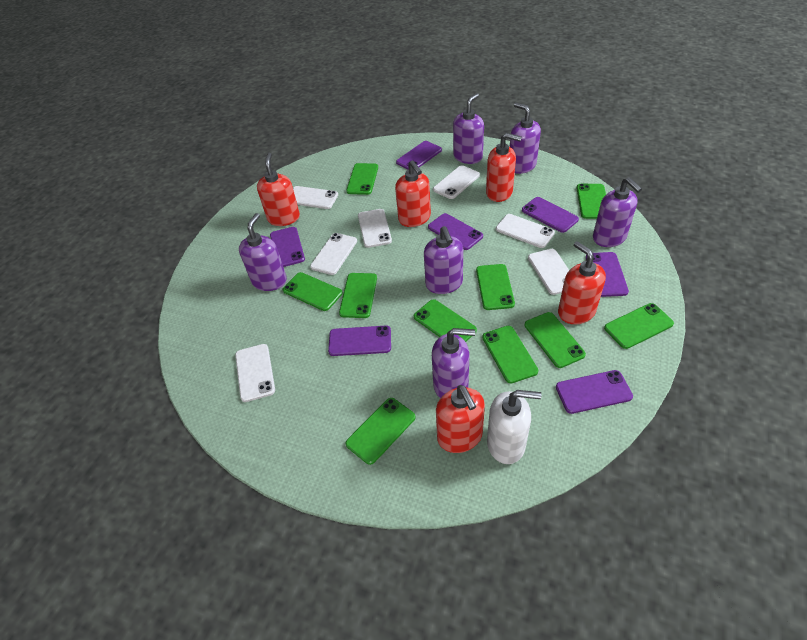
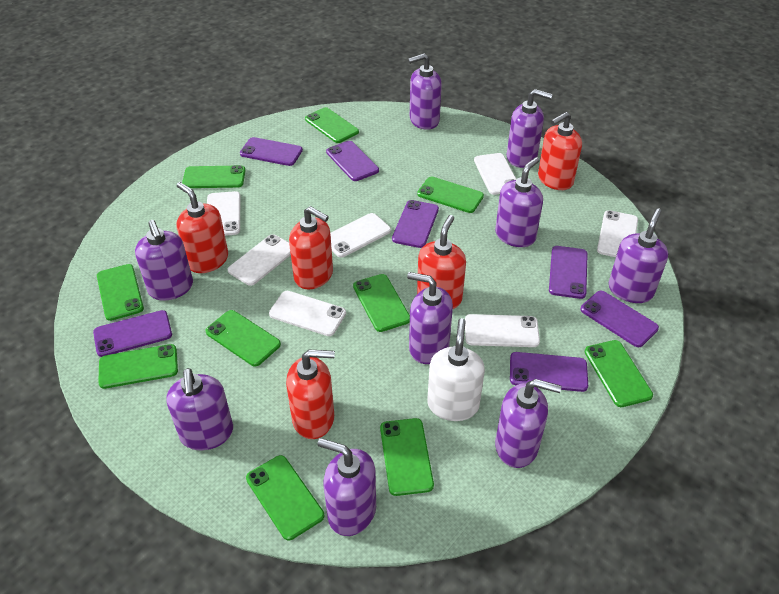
purple soap dispenser: [239,213,287,291] [424,226,463,294] [432,328,475,398] [453,93,484,164] [510,103,541,174] [593,177,642,247] = 6 -> [135,220,193,300] [166,368,233,450] [317,438,376,536] [407,272,453,364] [408,53,442,130] [495,157,543,247] [495,379,561,468] [507,89,553,168] [609,208,668,303] = 9

